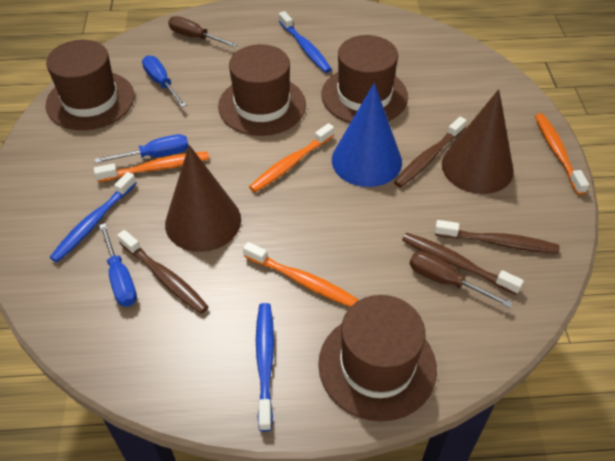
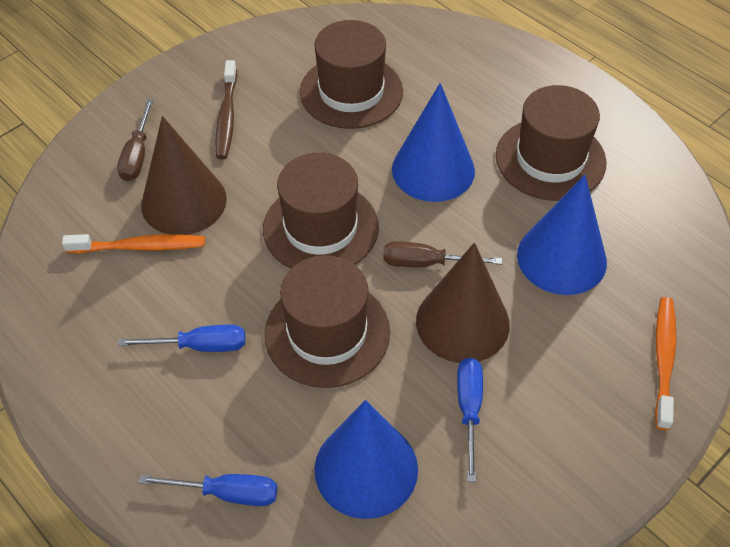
blue cone: [332,83,402,187] = 1 -> [314,400,418,519] [392,83,475,202] [517,175,607,295] = 3
blue toothbrush: [49,172,136,262] [256,303,274,432] [279,11,332,73] = 3 -> none = 0
brown toothbrush: [117,230,209,314] [394,117,467,188] [402,233,524,295] [435,220,559,254] = 4 -> [215,60,237,159] = 1
orange toothbrush: [94,151,209,182] [243,242,358,307] [249,123,334,192] [535,113,589,195] = 4 -> [62,234,205,254] [655,297,676,430] = 2

